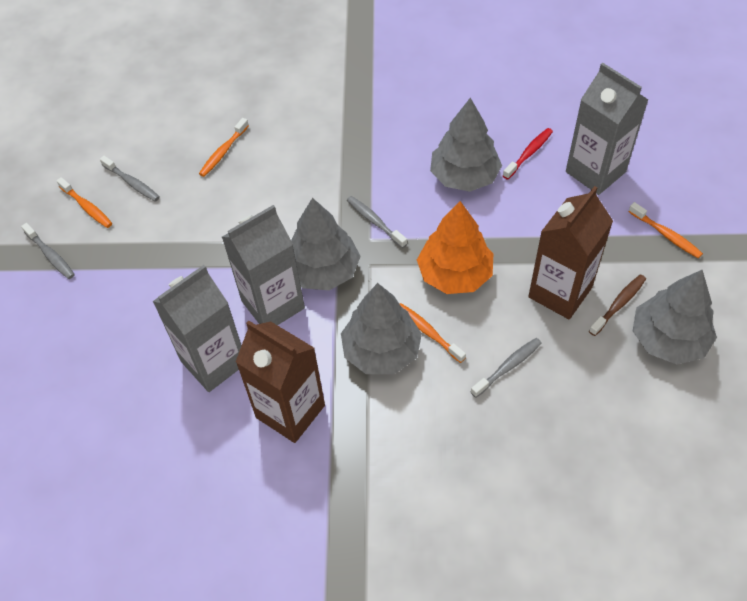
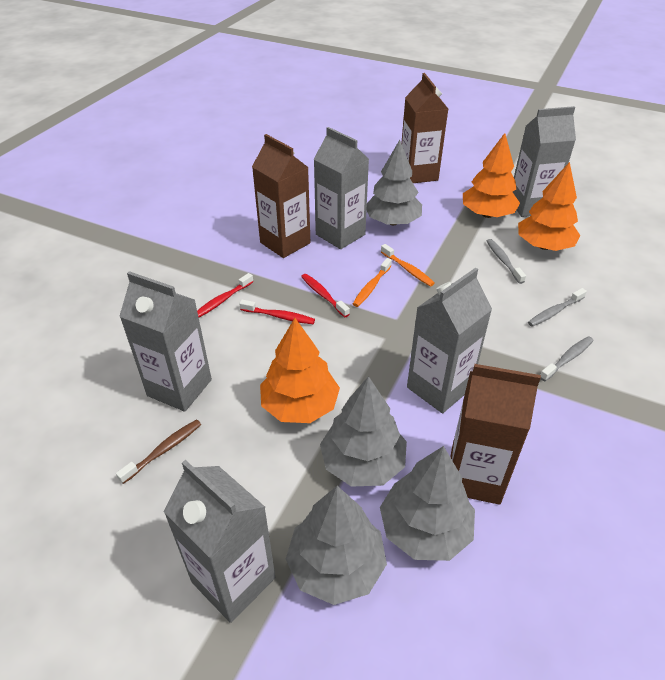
brown carton: [236,320,325,443] [528,186,613,319] = 2 -> [252,134,311,258] [401,73,448,183] [450,364,541,505] = 3
grey carton: [152,265,242,392] [222,205,305,325] [566,63,648,195] = 3 -> [119,271,212,412] [163,460,275,623] [314,127,369,249] [407,268,492,413] [513,106,576,217] = 5
grey toothbrush: [21,223,75,279] [100,156,160,202] [347,196,407,248] [471,338,542,398] = 4 -> [487,239,526,284] [528,288,587,327] [540,336,594,381] = 3
orange toothbrush: [56,177,112,228] [199,118,249,177] [400,303,466,363] [628,202,703,258] = 4 -> [353,258,392,307] [381,244,435,287] = 2
orange tree: [417,201,493,294] = 1 -> [260,318,340,423] [463,133,520,218] [518,162,581,251] = 3
red toothbrush: [503,128,553,180] = 1 -> [197,273,254,317] [239,300,315,324] [301,274,350,317] = 3

